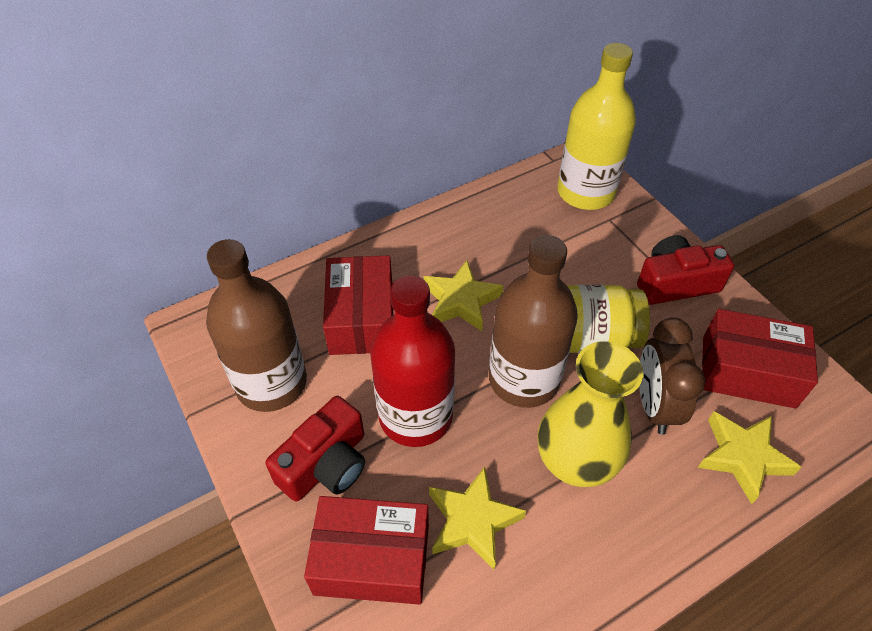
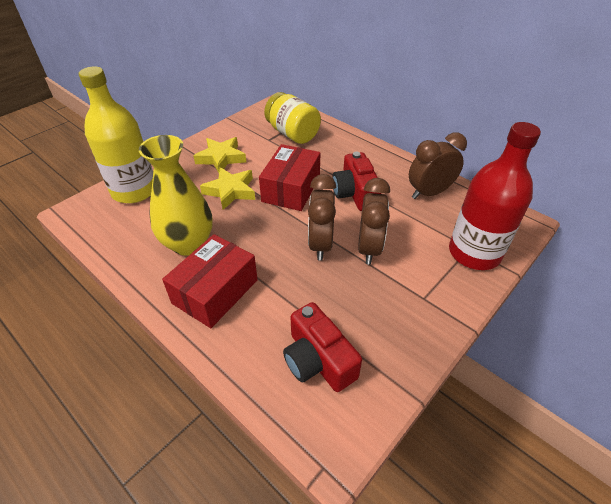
brown bottle: [206,239,307,412] [489,235,578,408] = 2 -> none = 0
brown clock: [639,317,705,435] = 1 -> [308,174,336,261] [358,178,390,265] [409,132,467,199] = 3
red box: [304,496,429,605] [323,255,393,355] [702,309,818,409] = 3 -> [162,234,258,328] [259,144,321,211] = 2
yellow star: [424,260,504,331] [429,467,526,570] [698,411,802,504] = 3 -> [194,137,246,173] [200,167,255,210] = 2

